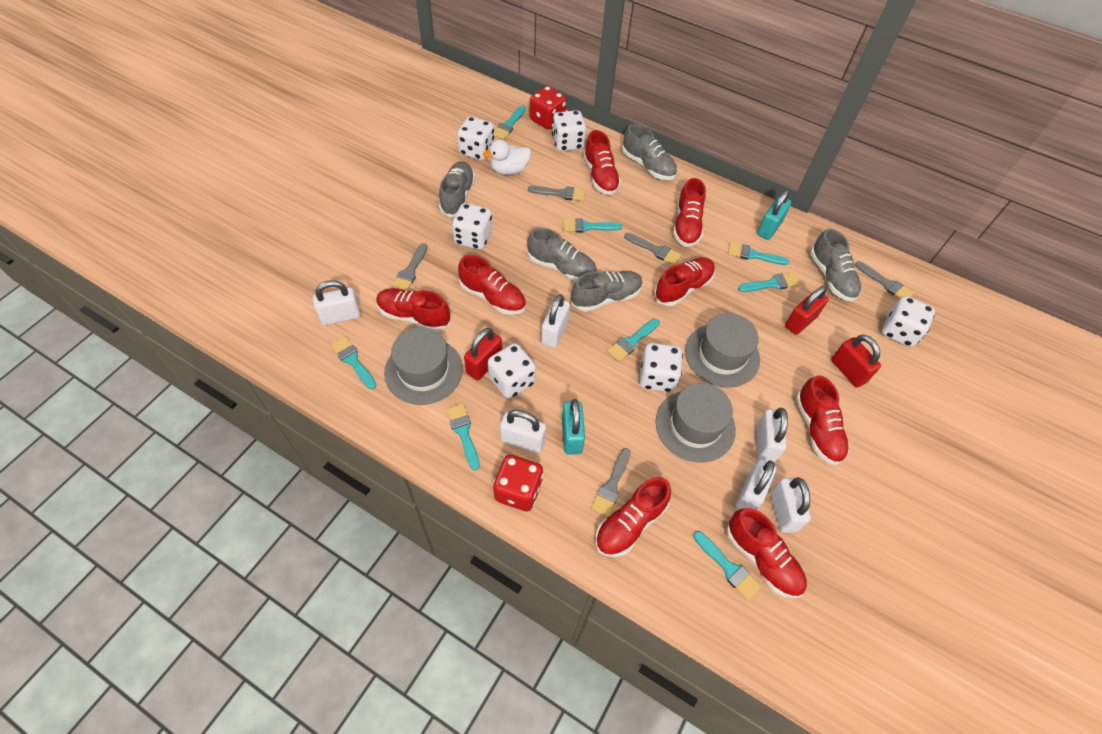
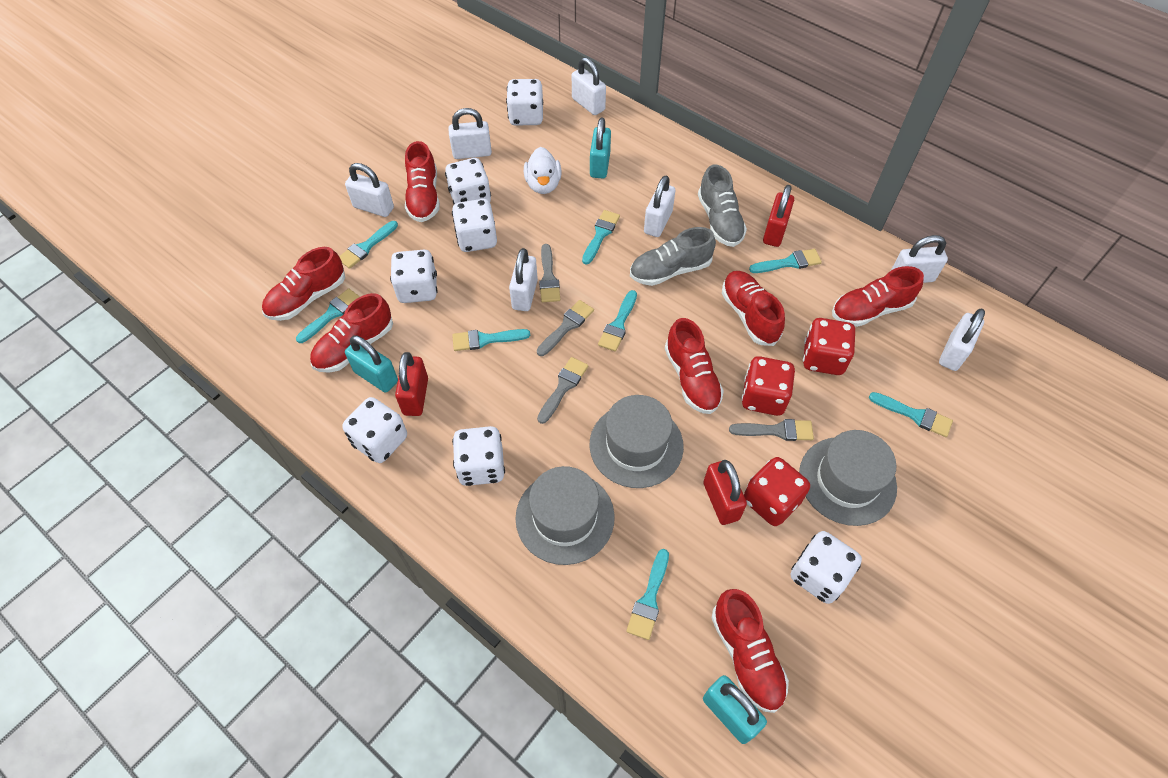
grey brush: [392,243,428,291] [528,186,586,201] [591,448,631,517] [624,233,682,265] [855,261,914,299] = 5 -> [537,300,594,356] [537,357,588,424] [539,244,560,302] [729,419,814,441] = 4
grey shoe: [439,161,475,217] [527,228,597,281] [571,271,643,312] [622,124,677,180] [810,229,862,302] = 5 -> [630,227,716,286] [698,165,747,247] = 2
red dice: [493,454,544,511] [530,86,566,130] = 2 -> [741,356,795,416] [744,457,810,526] [803,318,855,375] = 3
red shoe: [376,288,450,332] [458,255,526,315] [583,130,621,195] [595,477,671,557] [654,257,715,306] [673,178,706,247] [726,508,807,599] [796,375,850,465] = 8 -> [262,247,345,321] [310,293,393,373] [405,141,440,222] [665,318,724,414] [712,589,789,713] [722,271,785,346] [832,266,924,327] = 7
turquoise padlock: [562,399,585,454] [757,189,791,240] = 2 -> [345,335,398,393] [590,118,611,179] [703,675,767,744] = 3
white dice: [452,203,492,250] [457,117,494,160] [488,343,536,399] [552,110,586,151] [639,343,683,392] [882,296,935,347] = 6 -> [342,397,407,463] [390,250,437,303] [445,158,491,204] [452,199,497,252] [452,426,505,486] [506,79,543,125] [791,531,862,604] = 7
white padlock: [313,280,360,325] [500,410,546,453] [541,294,570,348] [736,460,776,510] [756,408,788,462] [770,477,811,533] = 6 -> [345,163,394,217] [448,108,492,159] [509,248,538,311] [572,57,606,115] [644,175,675,237] [891,235,948,283] [939,308,985,371] = 7

